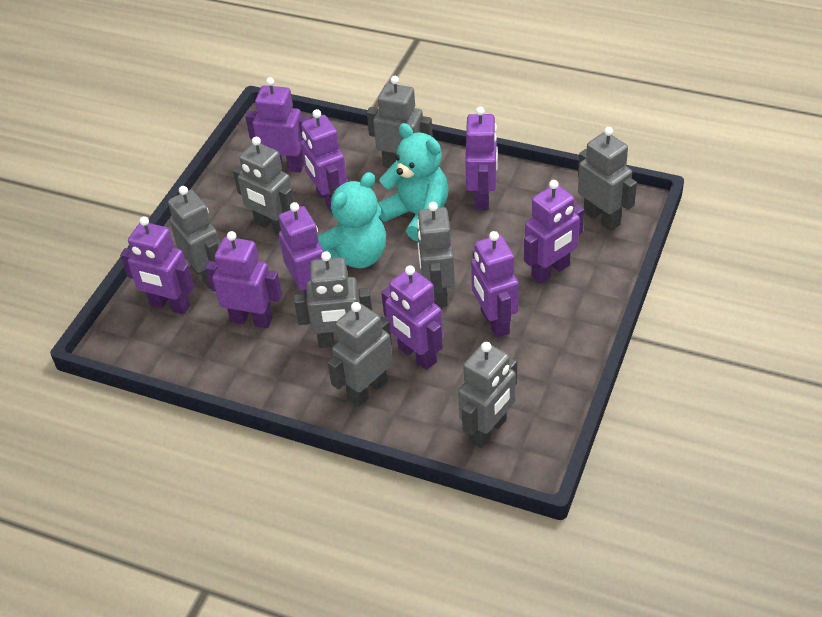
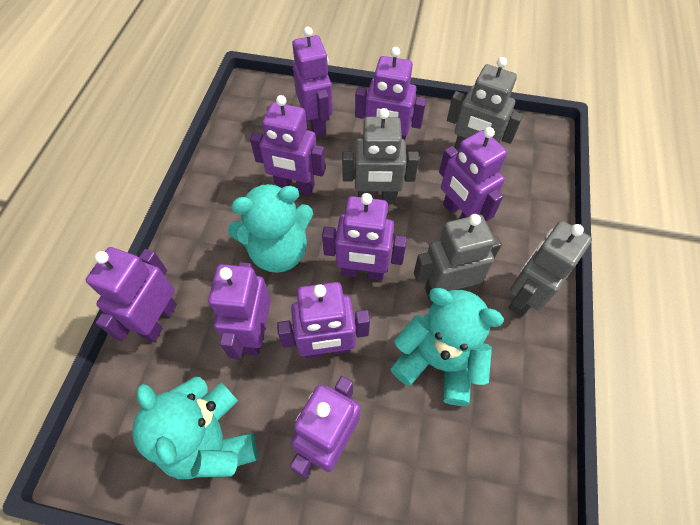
grey robot: [168,186,220,289] [233,137,294,235] [294,251,372,348] [328,302,393,407] [367,76,433,168] [417,202,455,307] [458,342,517,448] [578,127,637,231] = 8 -> [342,108,419,203] [414,214,501,301] [447,57,523,151] [509,221,592,317] = 4
turquoise teddy bear: [318,172,386,268] [377,123,449,241] = 2 -> [132,377,257,479] [228,183,313,273] [390,288,504,406] = 3

